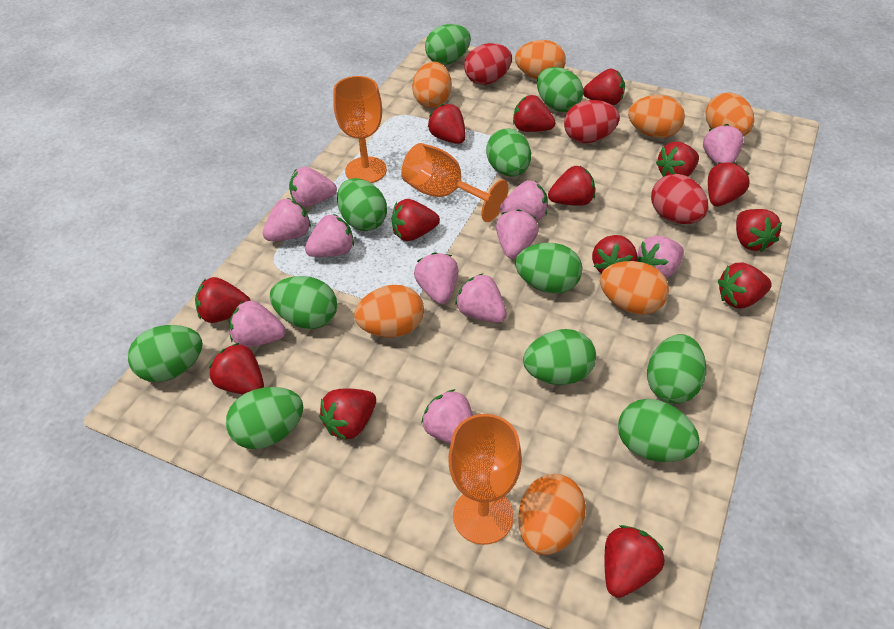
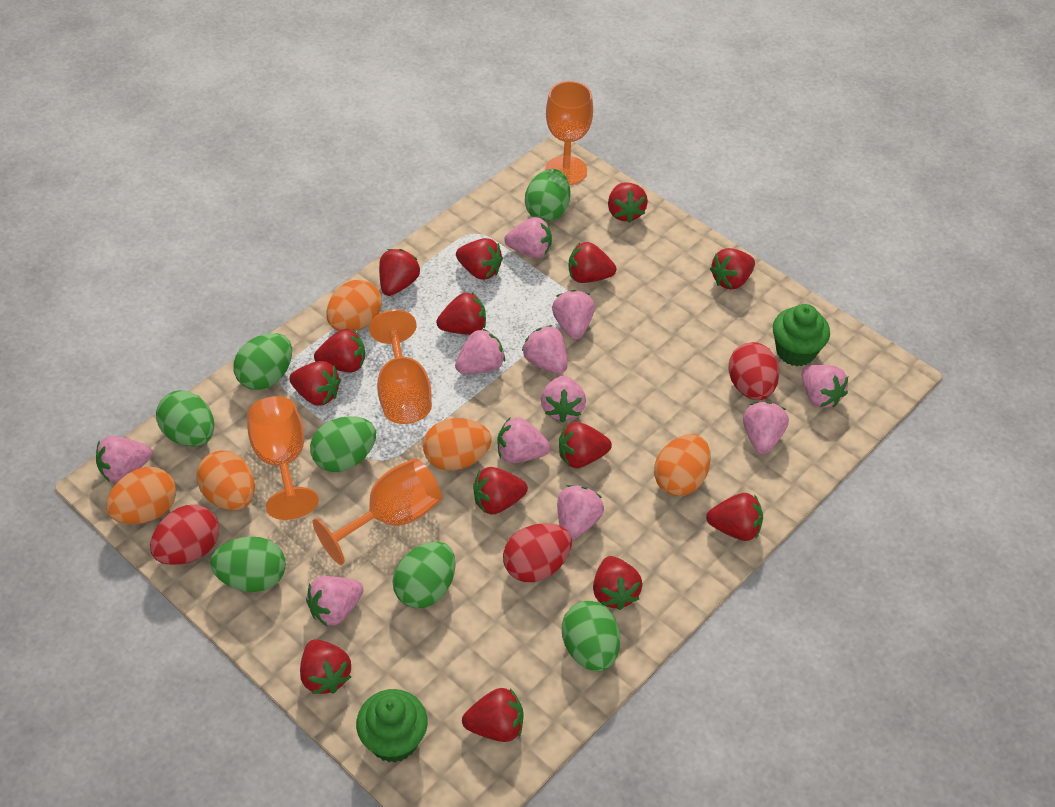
green cupcake: none = 0 -> [356,689,428,762] [773,304,830,366] = 2
green egg: [128,325,203,382] [226,387,303,449] [270,276,337,329] [337,178,387,231] [425,24,471,65] [486,129,531,176] [515,243,582,293] [523,329,596,385] [537,67,583,112] [618,399,700,462] [647,334,706,404] = 11 -> [156,390,214,446] [210,537,286,592] [233,333,292,390] [310,416,376,472] [392,542,456,609] [525,169,570,222] [562,601,620,672] = 7
orange egg: [354,285,424,337] [412,62,452,108] [515,40,566,79] [518,474,586,555] [600,261,669,315] [628,95,685,138] [705,92,754,136] = 7 -> [106,467,176,524] [196,450,255,510] [326,280,382,331] [423,418,492,471] [654,434,711,496] = 5
orange goblet: [333,76,387,183] [401,143,508,222] [448,414,522,545] = 3 -> [247,396,319,520] [313,458,442,565] [369,309,432,424] [545,81,593,185] = 4

